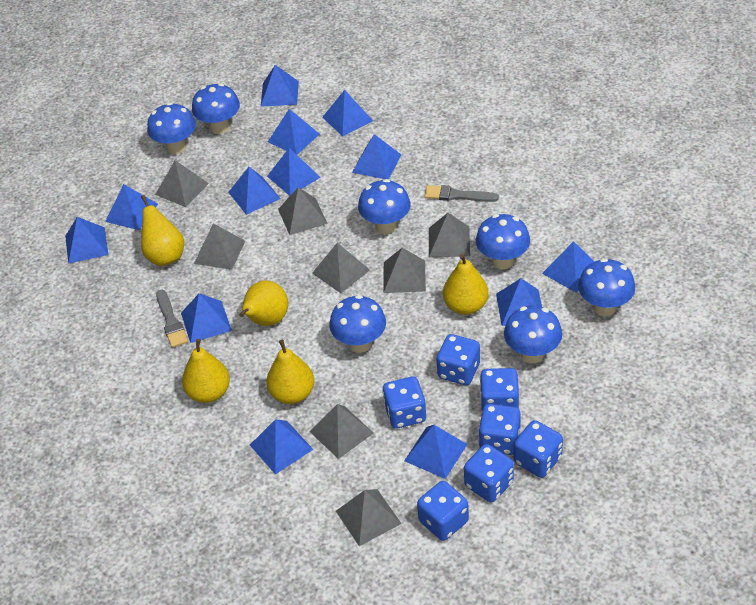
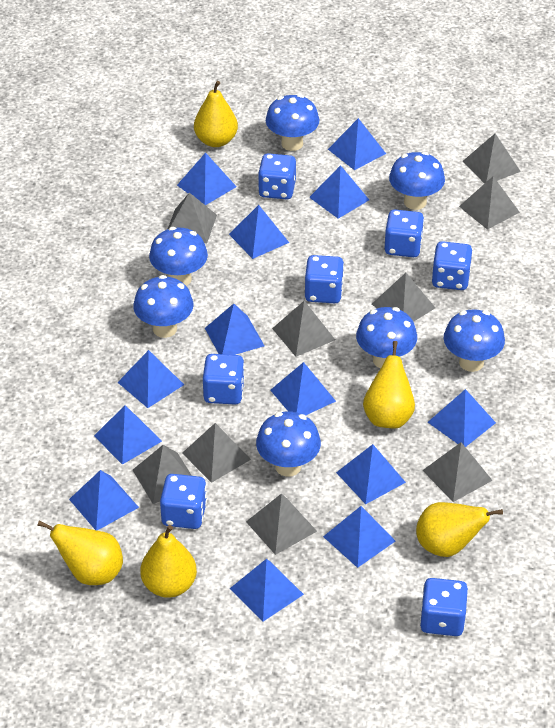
grey brush: [156,289,188,348] [424,185,499,202] = 2 -> none = 0
grey pyramid: [155,160,209,207] [194,223,245,270] [278,187,328,235] [309,404,373,459] [312,243,370,293] [336,489,401,546] [383,248,426,293] [429,213,470,258] = 8 -> [133,445,192,504] [168,193,217,243] [182,423,251,483] [246,493,317,555] [272,301,335,357] [372,273,435,322] [422,442,493,502] [459,176,520,230] [462,133,521,184] = 9

